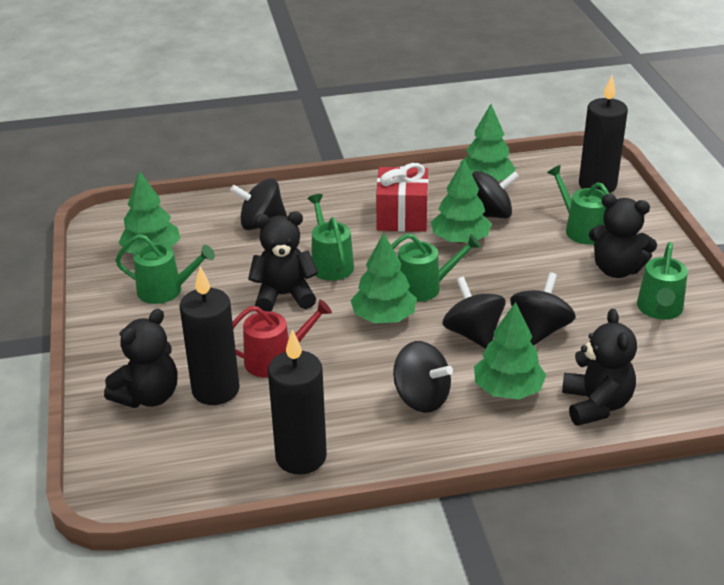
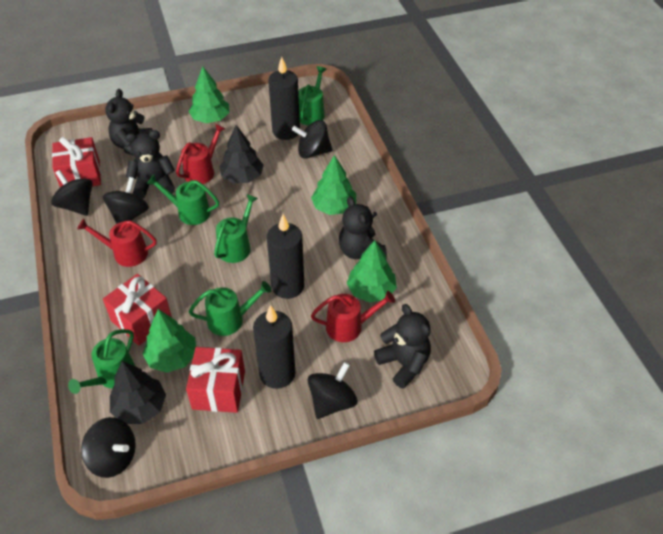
black tree: none = 0 -> [110,361,166,424] [220,125,264,183] = 2
green tree: [118,171,180,254] [350,233,417,323] [431,159,492,244] [460,104,516,181] [474,302,546,400] = 5 -> [143,309,196,373] [189,67,230,123] [311,155,356,215] [346,240,397,303] = 4
red gift: [376,163,428,232] = 1 -> [52,137,101,187] [103,274,172,346] [186,347,245,413] = 3
red watering can: [233,299,332,378] = 1 -> [77,219,157,267] [176,124,225,184] [311,291,395,342] = 3

